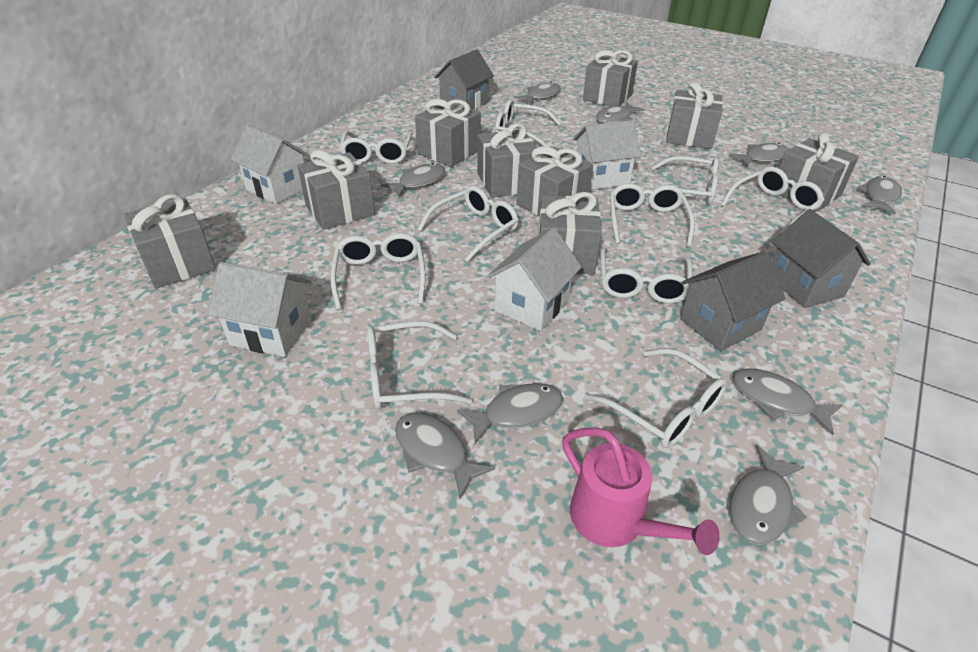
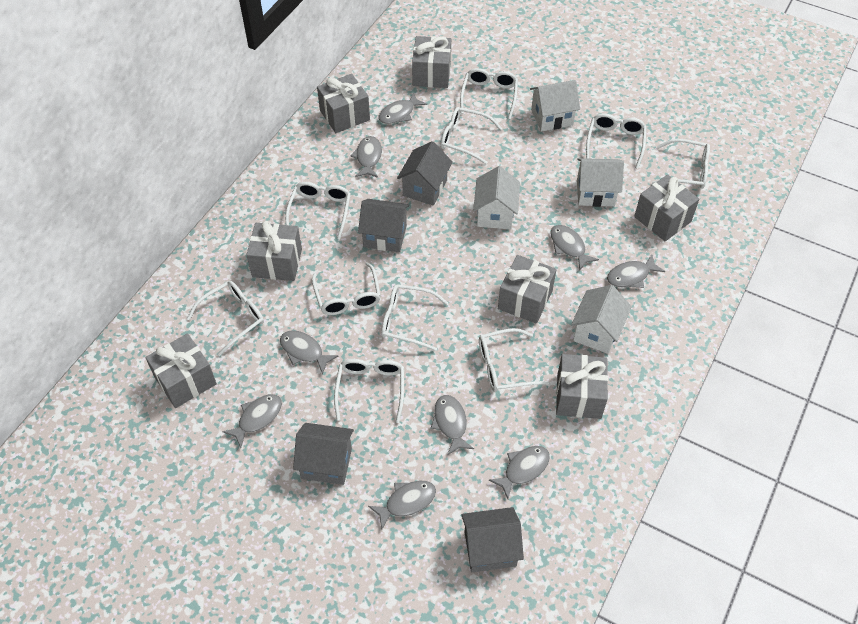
grey gift: [123,194,216,289] [298,150,375,230] [415,99,481,167] [477,123,537,198] [517,146,593,216] [538,192,602,274] [583,50,638,106] [666,82,723,149] [779,133,859,212] = 9 -> [145,334,217,408] [246,221,302,281] [317,74,370,133] [412,36,451,88] [498,255,557,324] [556,354,608,419] [634,175,699,241] = 7
grey house: [434,49,494,110] [680,251,785,351] [772,209,871,308] = 3 -> [293,423,354,485] [358,199,410,252] [397,141,453,206] [461,507,524,572] = 4
pink watering can: [562,428,720,555] = 1 -> none = 0

